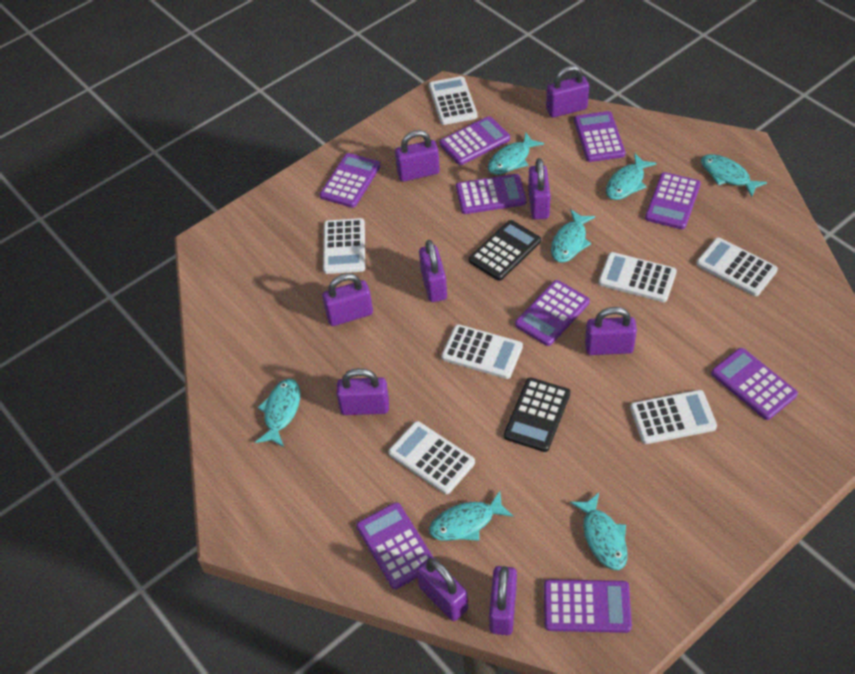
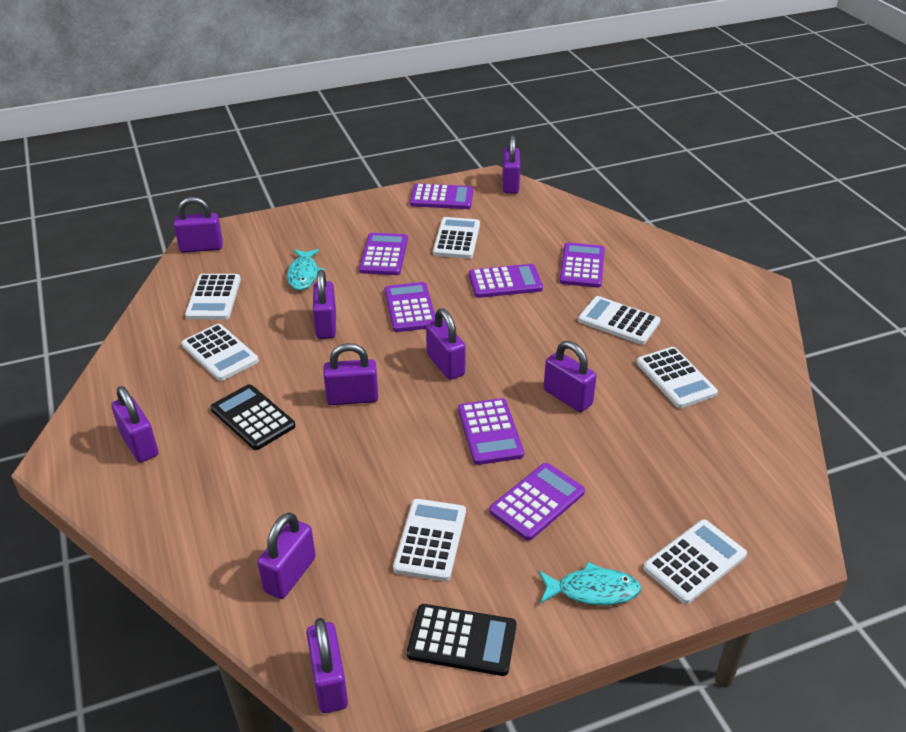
purple calculator: [320,153,381,208] [356,502,433,589] [440,116,510,165] [456,174,526,214] [515,280,590,346] [544,579,632,633] [574,111,625,162] [645,172,701,230] [711,348,798,420] = 9 -> [359,233,408,275] [384,282,435,332] [410,183,473,209] [458,398,524,465] [469,264,543,298] [489,463,585,541] [559,243,605,288] = 7
turquoise fish: [255,379,300,447] [429,491,514,541] [488,132,544,175] [551,209,595,263] [570,493,628,570] [606,153,657,200] [701,154,767,197] = 7 -> [287,249,325,291] [538,562,641,606] = 2

